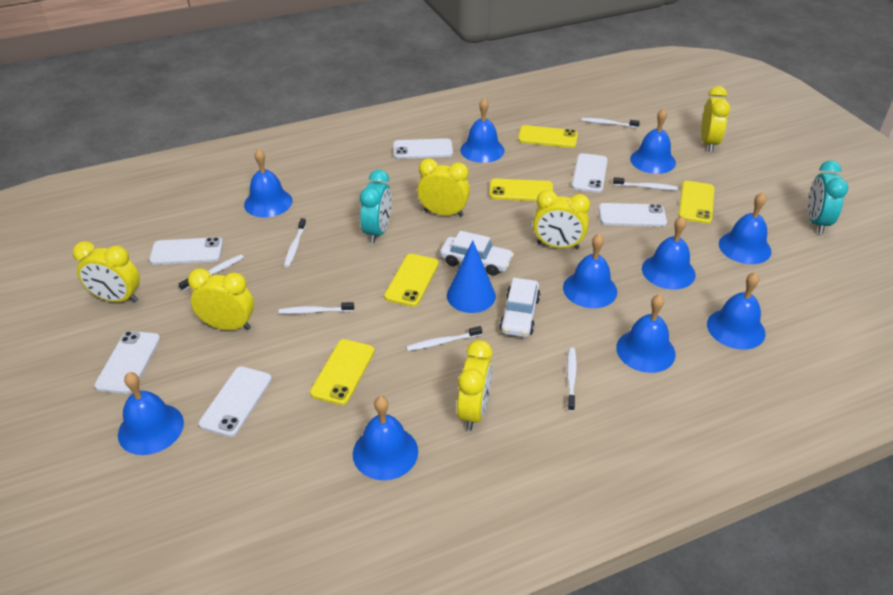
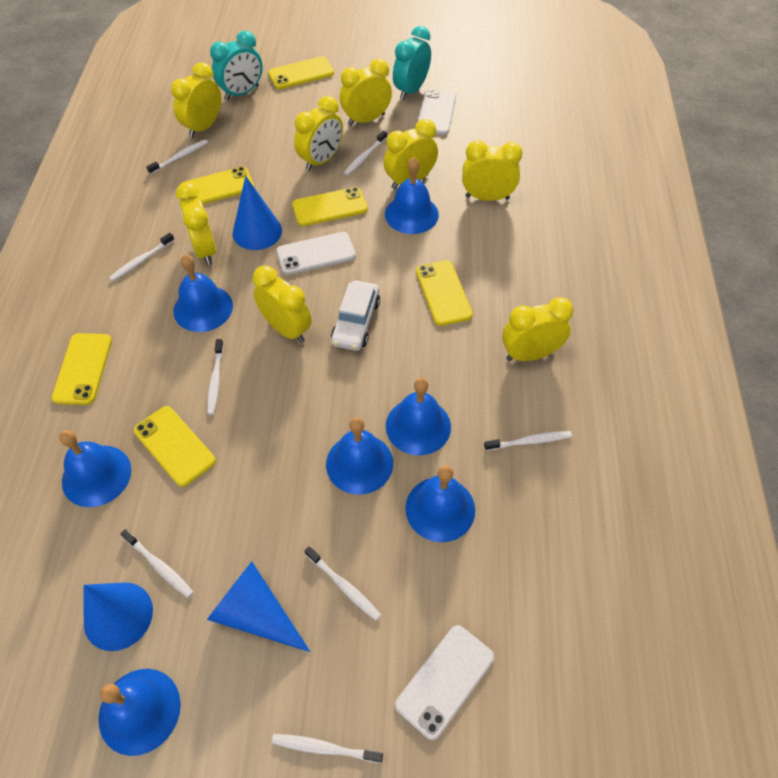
blue bell: [118,372,184,455] [244,149,292,218] [353,396,418,480] [460,98,504,163] [563,234,617,308] [616,294,676,373] [630,108,676,174] [642,216,696,289] [707,272,766,349] [719,192,771,264] = 10 -> [59,430,131,507] [98,669,181,756] [174,255,233,332] [326,417,393,495] [385,157,439,234] [386,378,451,455] [405,465,475,542] = 7
blue cone: [447,241,496,313] = 1 -> [84,582,153,651] [207,562,311,652] [233,176,282,250] = 3
white car: [440,231,514,276] [499,278,540,337] = 2 -> [331,280,380,351] = 1
white phone: [94,331,160,394] [149,237,223,265] [199,366,272,437] [393,138,453,159] [572,153,608,193] [599,203,667,227] = 6 -> [277,232,356,275] [395,625,494,740] [418,89,456,135] = 3
white toothbrush: [179,254,244,291] [278,302,354,314] [284,218,306,267] [406,326,482,351] [567,348,577,411] [581,118,640,128] [613,177,678,190] = 7 -> [109,233,175,282] [121,529,194,598] [146,139,208,174] [207,339,224,415] [272,734,383,763] [304,546,381,621] [344,131,387,176] [484,431,572,451] = 8
yellow clock: [73,241,140,303] [188,268,254,330] [417,159,470,216] [457,340,492,430] [533,190,590,249] [701,86,730,152] = 6 -> [171,62,221,138] [176,182,216,265] [253,266,312,343] [294,96,343,171] [340,59,392,126] [383,119,438,189] [462,140,523,201] [502,297,574,361] = 8
yellow phone: [310,339,375,405] [384,254,439,307] [490,179,553,201] [518,125,578,148] [679,181,715,224] = 5 -> [52,333,112,405] [134,406,216,487] [181,167,255,204] [268,56,334,89] [292,187,368,226] [416,260,473,326] = 6

